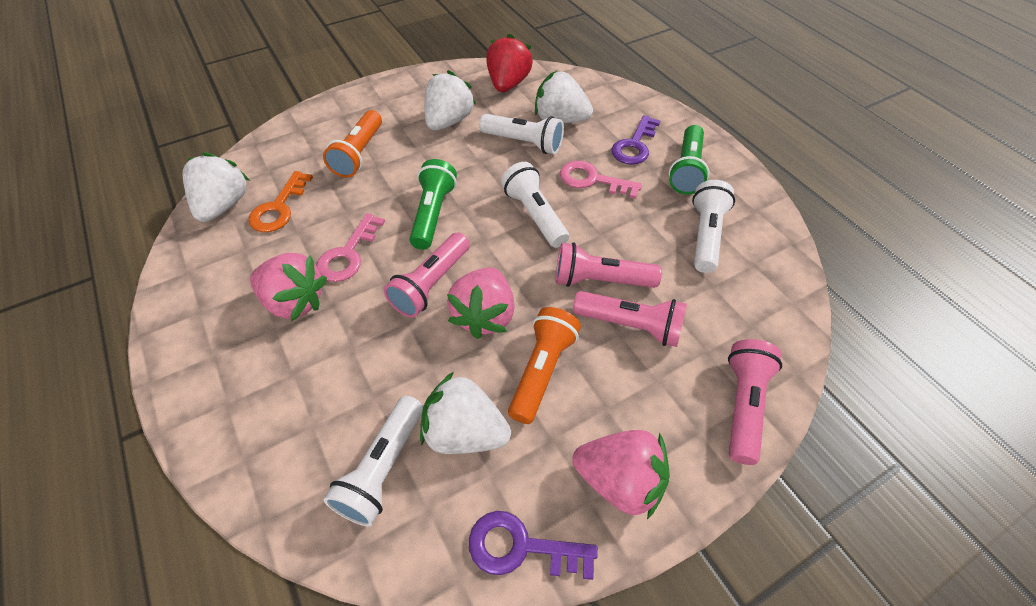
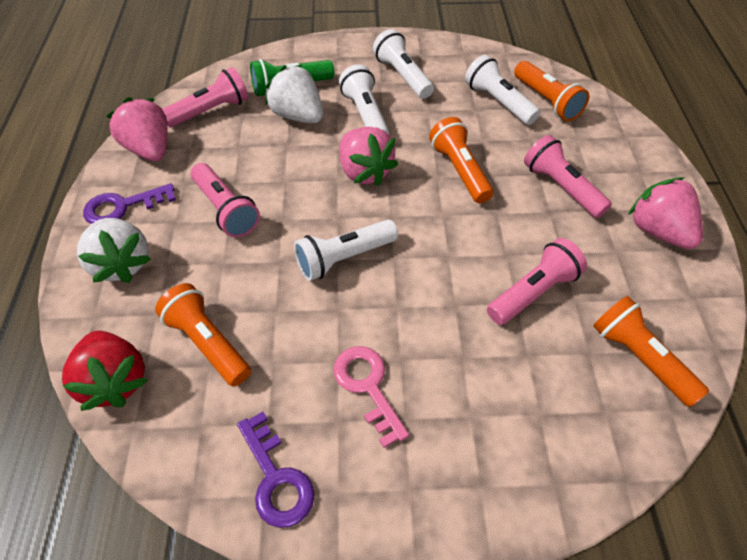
green flashlight: [409,159,457,250] [669,125,709,195] = 2 -> [250,59,334,96] = 1
orange flashlight: [323,110,382,178] [508,307,581,424] = 2 -> [155,283,251,387] [429,117,494,203] [514,61,589,121] [593,296,709,407] = 4
orange key: [248,171,313,232] = 1 -> none = 0
pink key: [317,213,385,282] [560,161,642,199] = 2 -> [333,346,409,448] = 1
white strawberry: [183,152,250,222] [420,372,511,454] [424,70,476,131] [535,71,593,123] = 4 -> [77,218,151,283] [265,65,323,123] = 2

